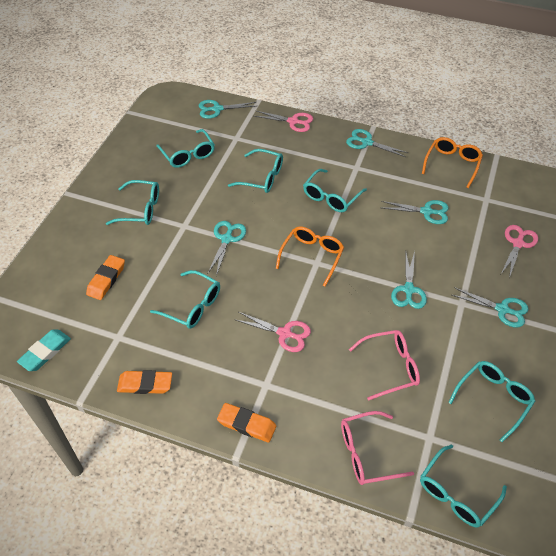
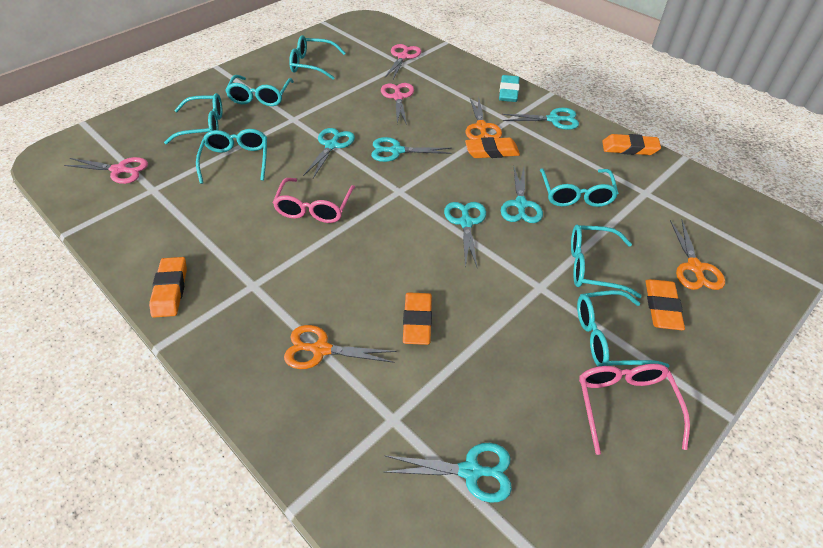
orange eraser: [86,255,125,300] [117,370,172,394] [217,403,276,442] = 3 -> [149,257,187,318] [403,292,432,345] [465,137,520,158] [602,134,661,155] [645,279,685,330] = 5
orange glasses: [276,227,344,286] [422,137,483,188] = 2 -> none = 0
orange scissors: none = 0 -> [284,325,397,369] [466,98,502,140] [670,220,725,290] = 3

